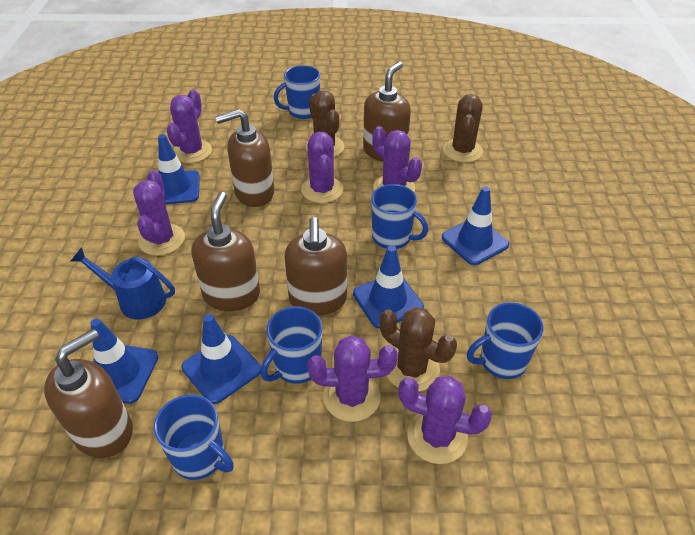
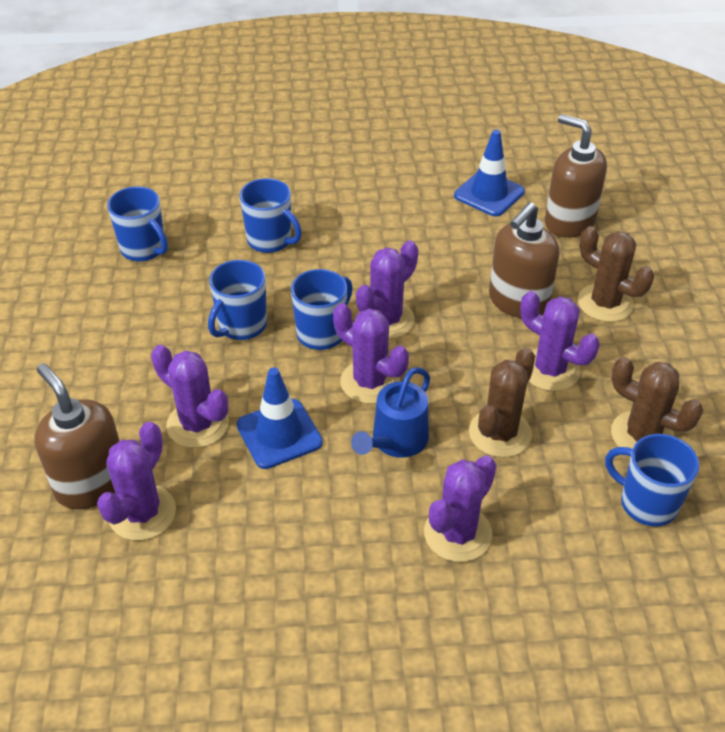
blue traffic cone: [91,318,158,404] [158,134,200,205] [181,314,261,404] [353,245,424,329] [442,186,509,265] = 5 -> [237,367,323,469] [454,129,525,216] = 2
brown soap dispenser: [44,329,133,458] [191,192,260,311] [215,109,274,207] [284,217,347,316] [363,62,411,162] = 5 -> [34,363,120,509] [489,202,559,318] [545,114,607,238] = 3

